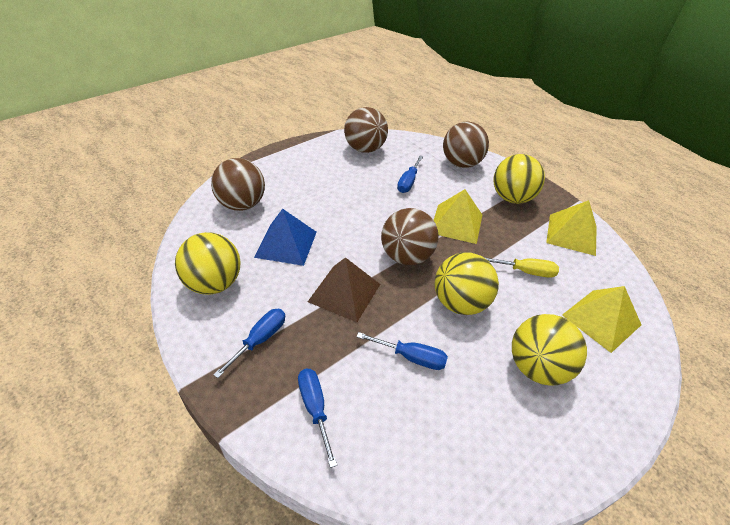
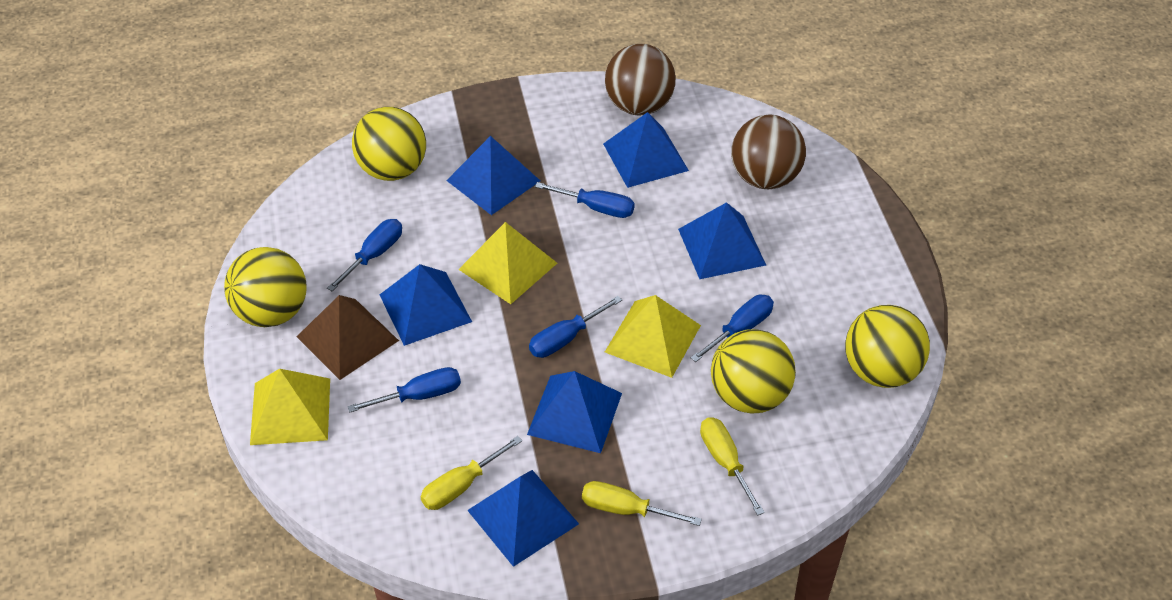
blue pyramid: [254,209,317,266] = 1 -> [379,264,472,346] [446,136,540,215] [467,470,579,567] [527,371,622,453] [603,112,689,188] [678,202,766,279] = 6
blue screwdriver: [213,309,285,378] [298,369,337,468] [356,332,448,370] [397,155,423,193] = 4 -> [327,219,402,291] [347,367,461,413] [529,296,622,358] [535,182,635,218] [691,295,774,362] = 5
brown ball: [211,158,265,211] [344,107,388,153] [381,208,439,265] [443,122,489,168] = 4 -> [605,44,676,115] [731,115,806,189] = 2
yellow screwdriver: [484,257,559,278] = 1 -> [421,436,522,510] [582,481,702,526] [700,417,765,516] = 3

